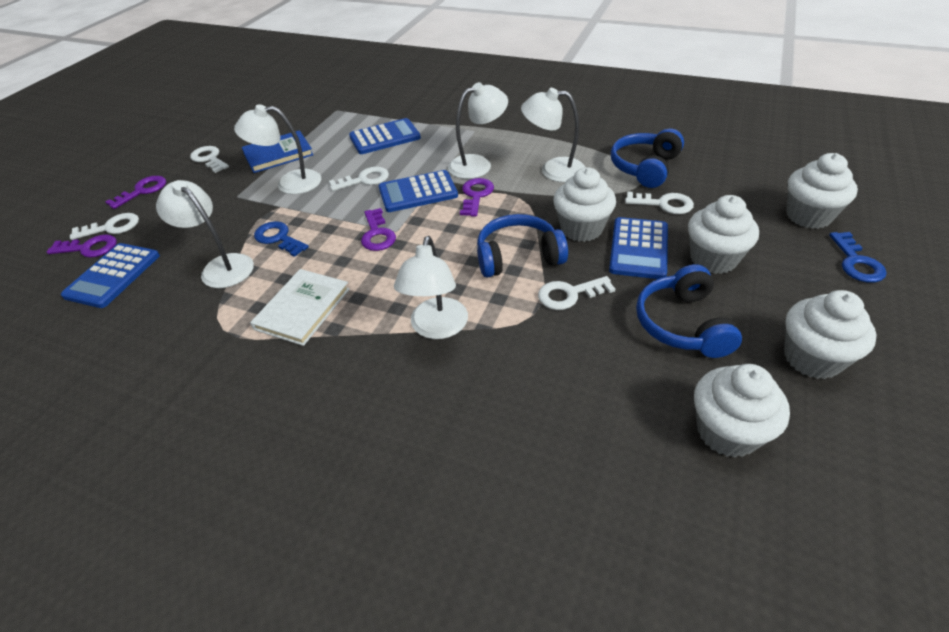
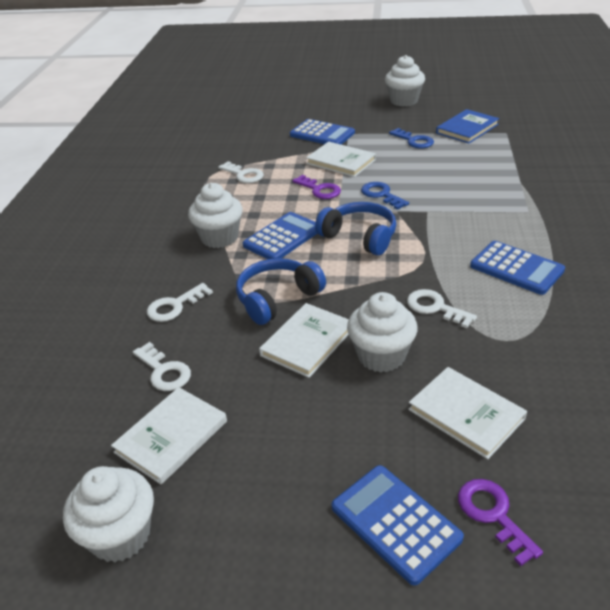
blue headphones: [477,214,568,278] [611,128,684,188] [636,264,742,358] = 3 -> [236,258,326,325] [315,202,396,256] = 2
purple key: [47,234,117,258] [106,176,166,209] [361,208,396,251] [460,178,494,217] = 4 -> [292,175,341,199] [458,479,543,566] = 2
white book: [250,269,350,346] = 1 -> [111,387,227,485] [259,303,349,378] [306,142,376,177] [408,367,527,459] = 4
white cupcake: [553,167,616,242] [688,195,759,274] [694,364,790,457] [784,290,877,379] [786,153,858,229] = 5 -> [63,466,154,563] [188,183,243,248] [347,292,418,372] [385,55,425,107] = 4
white key: [70,213,139,240] [190,146,229,173] [329,167,389,191] [538,276,615,310] [625,191,694,214] = 5 -> [133,342,191,391] [147,283,213,322] [218,161,264,183] [407,289,477,328] = 4
white lamp: [156,180,254,288] [234,105,321,194] [394,236,468,339] [448,82,508,179] [521,88,585,182] = 5 -> none = 0

